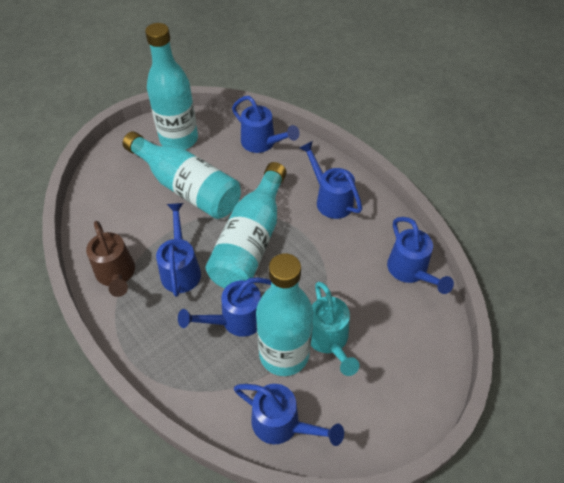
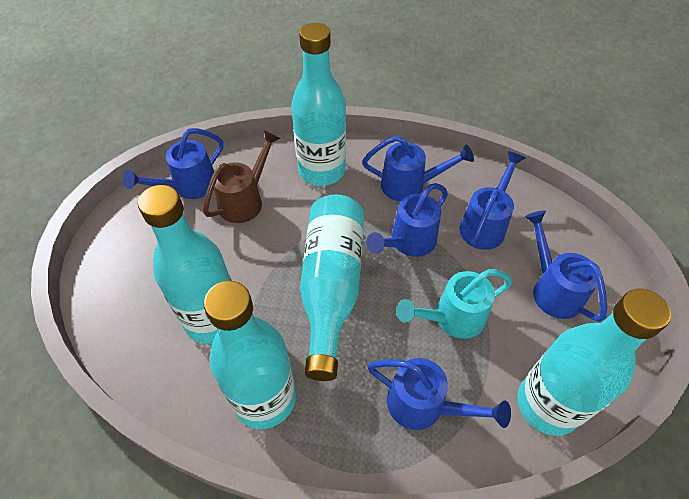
turquoise bottle: [123,131,241,219] [145,23,198,149] [205,162,287,288] [256,253,313,376] = 4 -> [138,185,232,344] [204,281,296,429] [291,23,346,186] [300,194,364,381] [517,289,671,436] = 5

